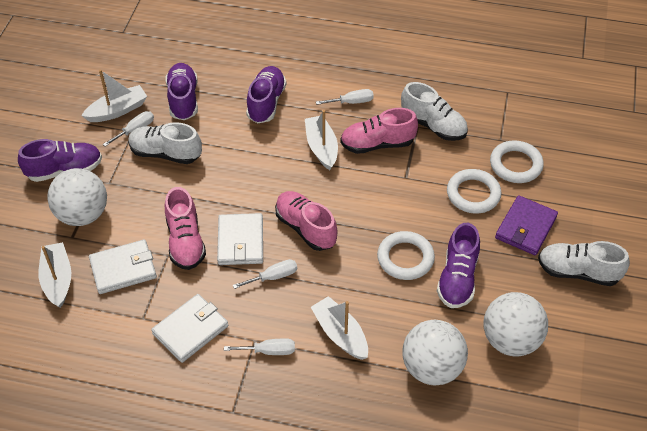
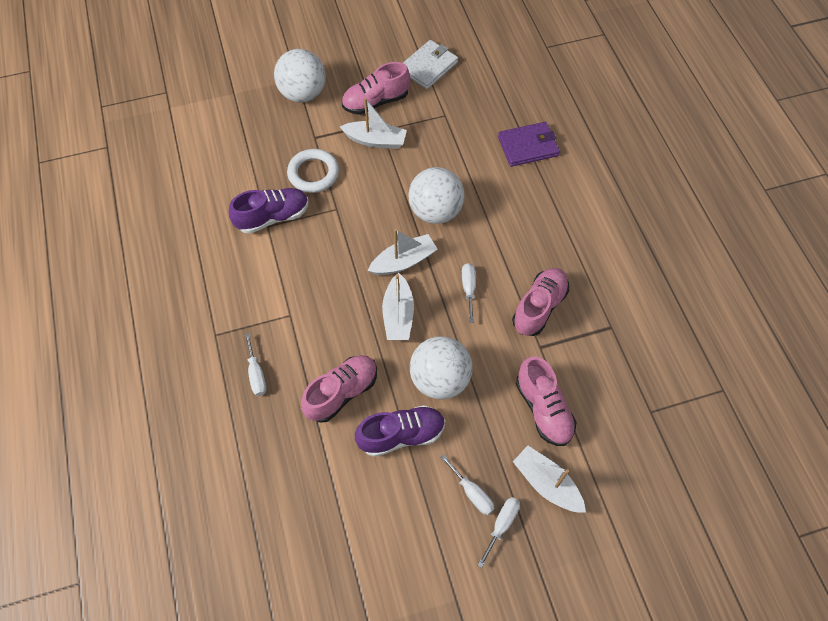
pink shoe: [165,187,206,270] [275,191,338,251] [340,108,418,154] = 3 -> [301,355,377,423] [342,62,410,115] [512,268,569,336] [516,356,576,446] = 4
purple shoe: [18,139,102,182] [166,63,198,120] [246,66,286,123] [437,223,480,308] = 4 -> [229,188,309,234] [355,405,445,457] = 2
white ring: [377,231,435,280] [447,169,502,213] [490,140,544,183] = 3 -> [287,149,339,193] = 1
white shoe: [128,122,202,164] [401,82,468,141] [538,241,630,286] = 3 -> none = 0
white wallet: [89,239,157,294] [151,294,228,363] [217,213,263,265] = 3 -> [403,40,458,89] = 1

